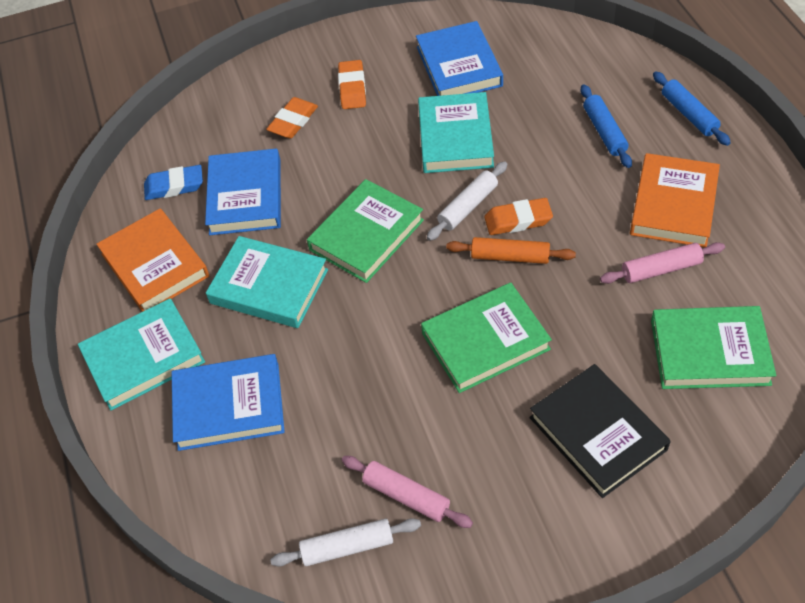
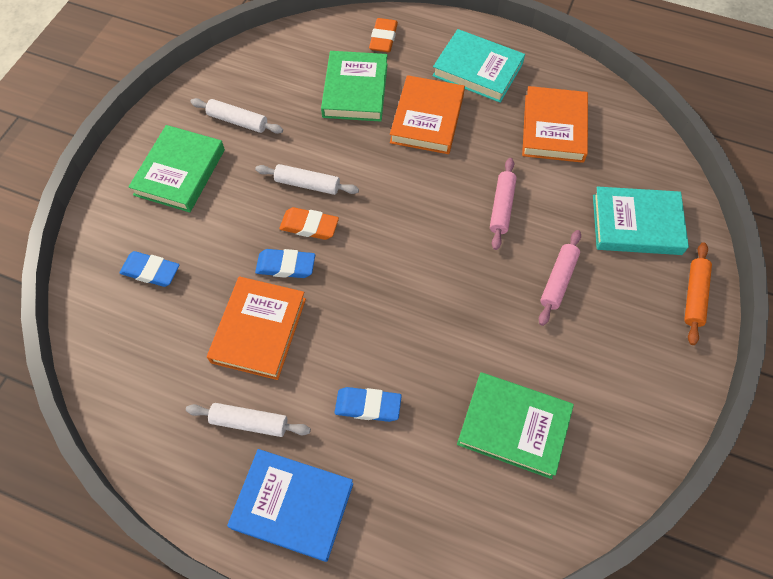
black book: [529,364,671,498] = 1 -> none = 0
blue book: [172,354,285,451] [205,148,281,235] [416,21,503,96] = 3 -> [227,449,353,562] = 1
blue eraser: [144,165,203,200] = 1 -> [120,251,179,287] [255,249,315,278] [335,387,402,422] = 3
blue rolling pin: [581,85,632,168] [653,72,731,146] = 2 -> none = 0
orange book: [96,209,209,312] [630,153,720,248] = 2 -> [207,276,306,380] [390,75,465,154] [522,86,588,163] = 3
orange eraser: [266,97,318,138] [338,60,366,109] [484,198,553,235] = 3 -> [279,207,339,240] [369,18,398,52] = 2
turquoise book: [78,298,205,411] [206,236,328,328] [418,92,494,173] = 3 -> [432,29,525,103] [593,186,689,255] = 2
white rolling pin: [270,518,421,567] [427,161,507,241] = 2 -> [186,403,311,437] [190,98,283,134] [255,164,359,195] = 3

